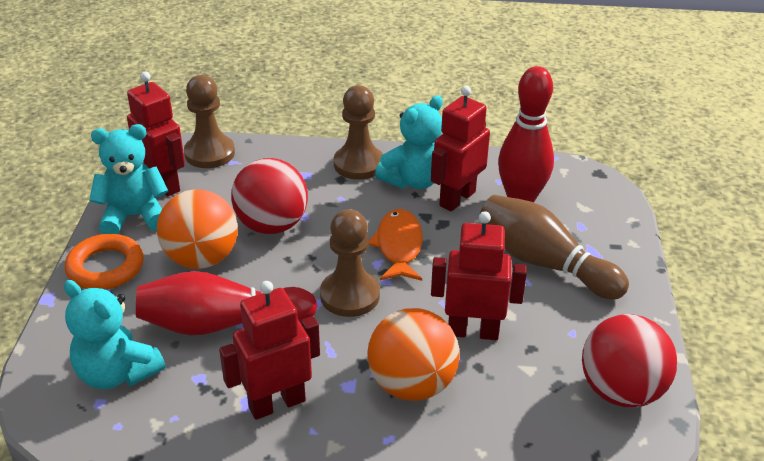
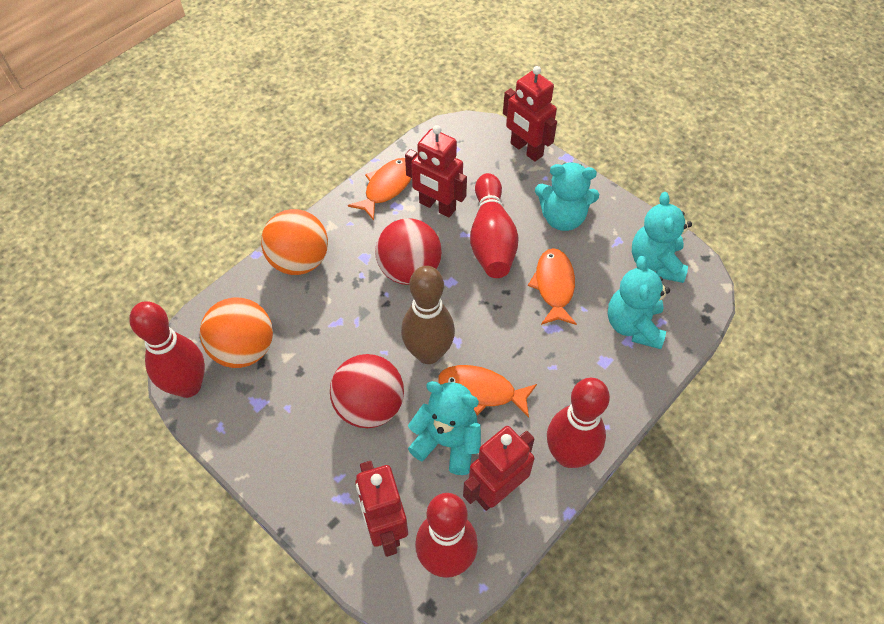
brown pawn: [184,75,235,168] [320,209,380,317] [334,85,383,180] = 3 -> none = 0
orange fish: [369,209,423,281] = 1 -> [348,158,412,221] [438,365,537,418] [528,248,577,325] = 3
orange ring: [65,234,144,289] = 1 -> none = 0
red bowling pin: [136,271,317,335] [498,66,554,202] = 2 -> [129,301,205,398] [415,493,478,578] [470,173,519,278] [547,378,610,468] = 4
turquoise teddy bear: [64,280,166,389] [89,124,168,234] [375,96,443,189] = 3 -> [408,381,481,475] [535,162,599,231] [608,256,670,349] [632,192,692,283] = 4

